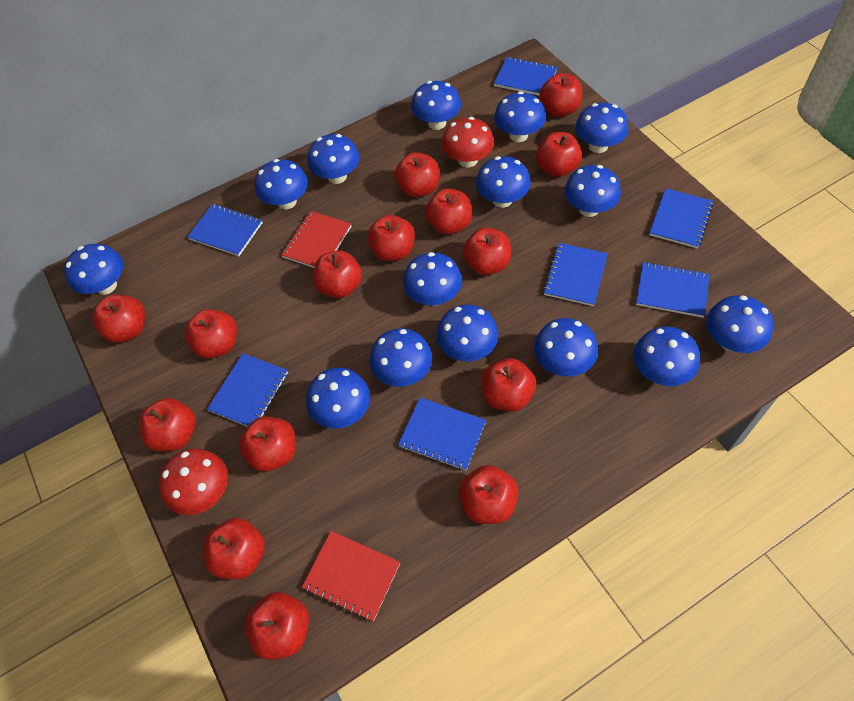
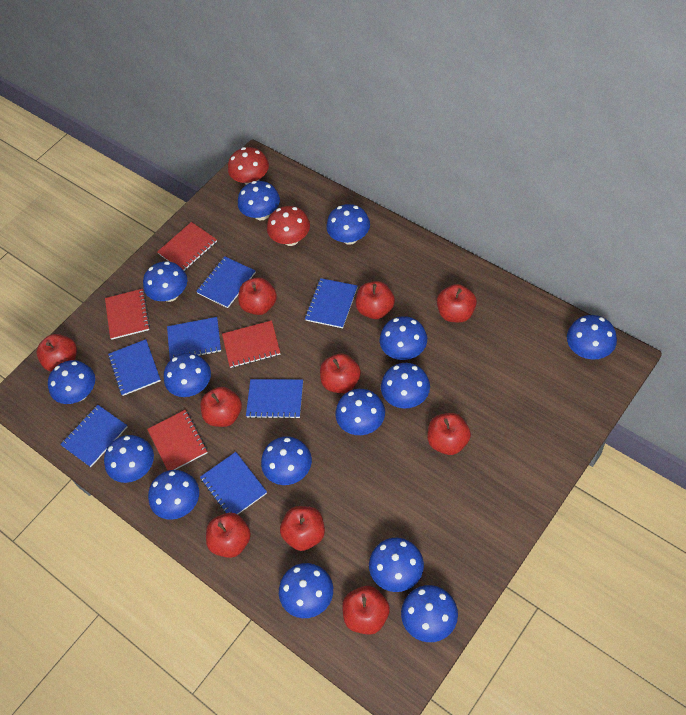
red apple: [92,294,145,343] [139,398,196,452] [185,309,237,359] [203,518,265,579] [239,416,295,472] [244,592,309,660] [313,250,362,298] [367,215,415,261] [394,152,439,197] [425,188,472,235] [459,465,519,524] [462,227,511,275] [482,358,536,412] [536,132,582,177] [540,73,582,117] = 15 -> [37,334,77,372] [200,387,242,427] [206,513,251,558] [238,277,277,315] [280,506,325,551] [320,354,361,393] [342,586,390,635] [356,281,395,319] [427,413,471,455] [437,284,477,323] = 10
red notebook: [281,211,351,268] [302,531,400,622] = 2 -> [105,289,150,340] [147,410,208,471] [157,222,217,271] [222,320,280,368] = 4

